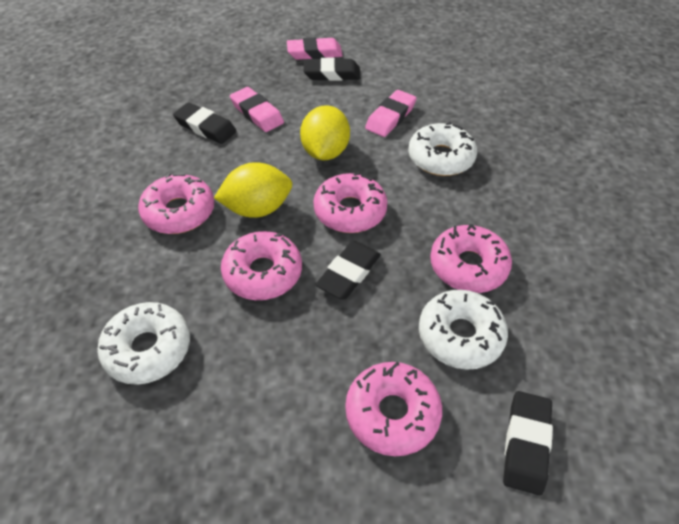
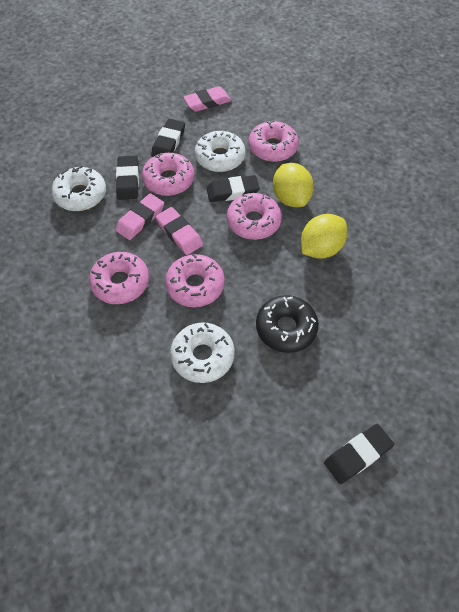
black donut: none = 0 -> [256,295,319,353] = 1

